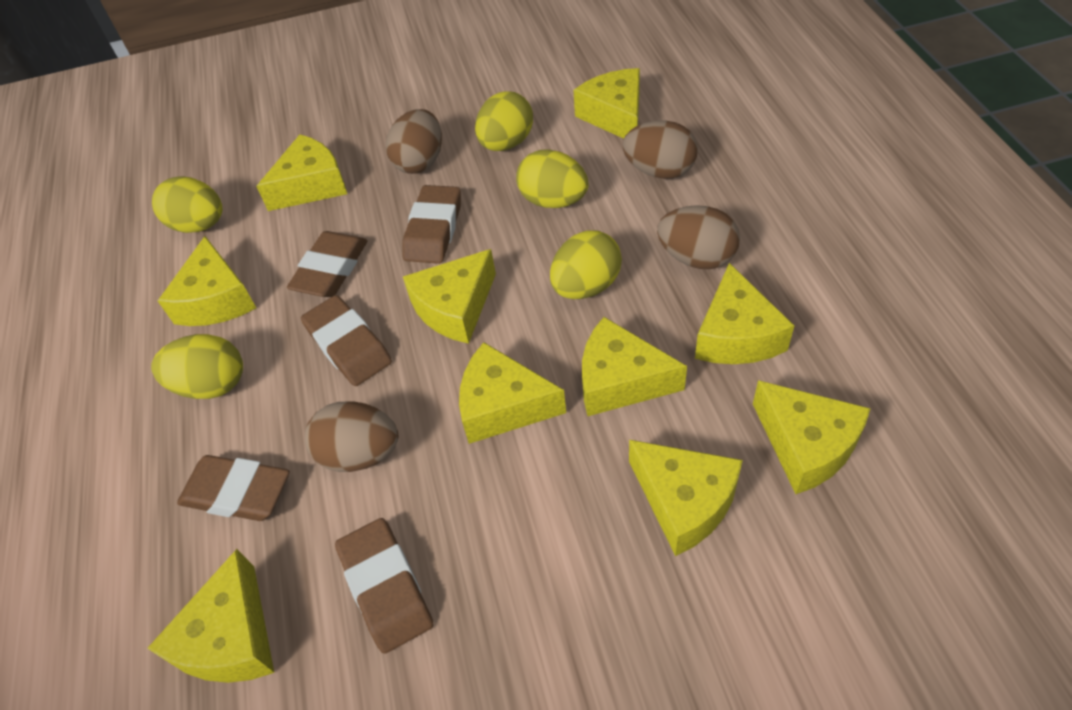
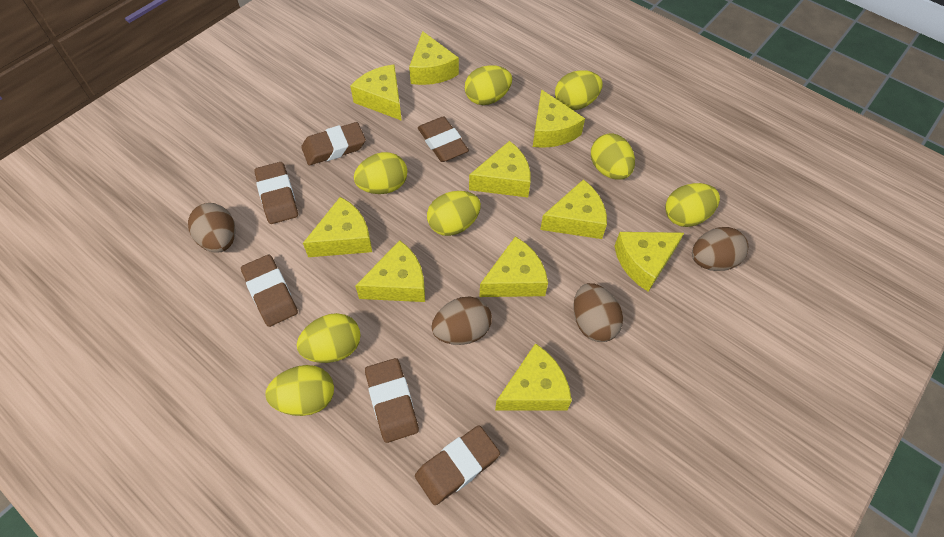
brown eraser: [177,455,290,521] [287,231,368,297] [301,295,392,386] [335,518,433,654] [402,185,461,264] = 5 -> [241,255,298,327] [255,162,298,224] [301,122,366,165] [365,358,419,443] [415,425,500,505] [418,116,469,162] = 6
yellow egg: [151,334,243,399] [152,176,222,233] [475,91,533,151] [516,149,589,208] [550,230,622,299] = 5 -> [265,365,334,416] [297,313,361,363] [354,152,407,194] [427,191,481,236] [465,65,512,105] [555,70,603,110] [591,133,635,180] [665,183,720,227] = 8

